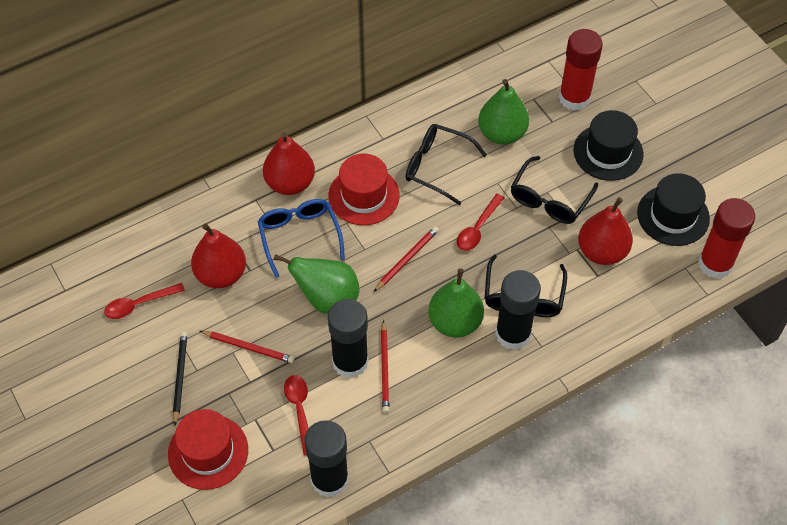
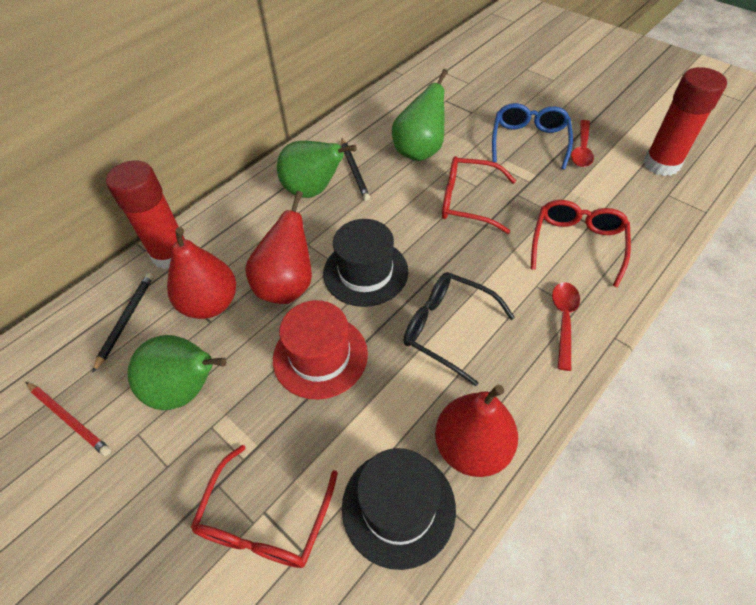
black glasses: [406,124,487,205] [485,255,567,317] [511,156,598,224] = 3 -> [403,272,515,386] = 1
black glue stick: [304,420,349,498] [328,299,369,379] [495,270,541,350] = 3 -> none = 0
black pencil: [173,331,187,425] = 1 -> [92,273,154,373] [341,138,370,201] = 2
red glasses: none = 0 -> [191,445,338,568] [442,156,516,234] [531,200,631,287] = 3
red hat: [168,409,248,490] [328,154,400,225] = 2 -> [273,300,368,400] = 1
red pencil: [200,331,294,363] [374,226,439,291] [381,320,390,413] = 3 -> [26,382,111,456] = 1
red spoon: [104,283,185,319] [284,375,309,455] [457,194,504,251] = 3 -> [552,282,580,371] [571,120,594,167] = 2

